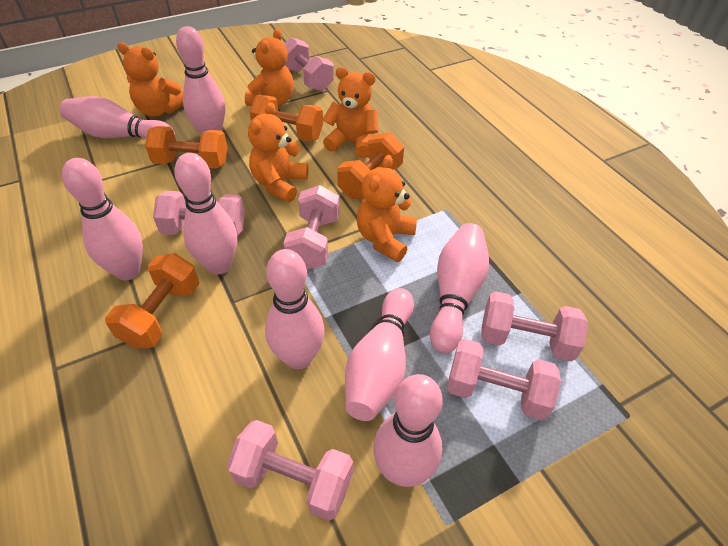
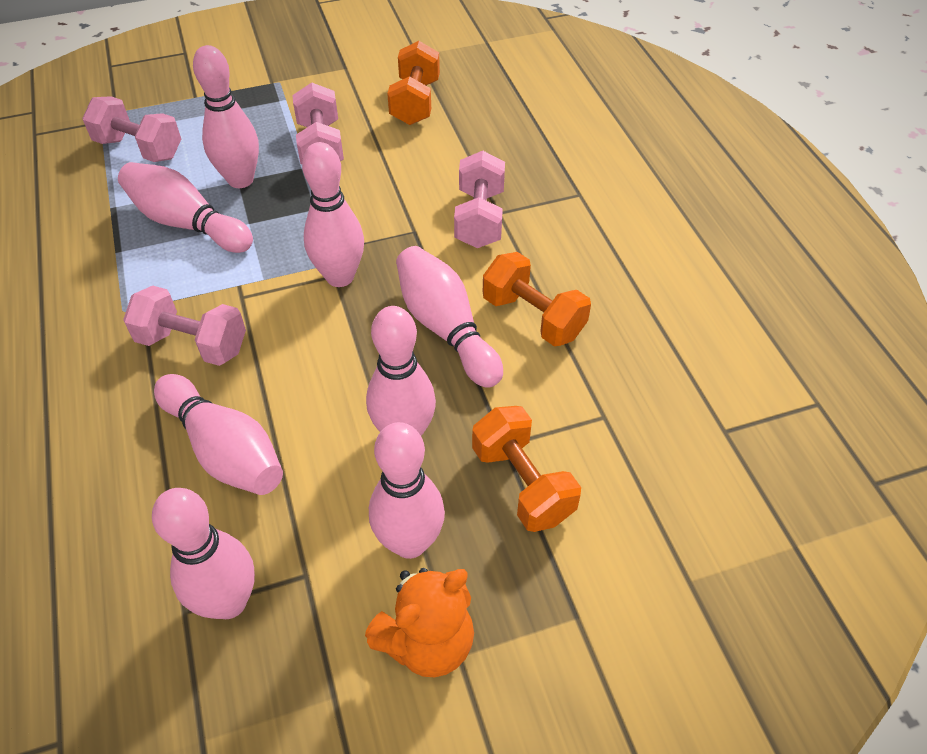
orange dumbbell: [105,253,199,348] [145,126,228,169] [249,95,323,142] [337,132,404,199] = 4 -> [387,41,440,125] [472,406,581,532] [483,252,591,347] = 3
orange teddy bear: [117,42,183,117] [245,28,293,106] [248,102,309,203] [323,67,379,158] [357,155,417,262] = 5 -> [365,568,474,677] = 1
pink dumbbell: [153,191,245,236] [227,420,353,521] [283,185,339,269] [284,37,334,91] [447,339,561,421] [481,291,588,362] = 6 -> [82,96,181,162] [123,286,246,366] [292,83,344,164] [454,151,505,248] = 4

